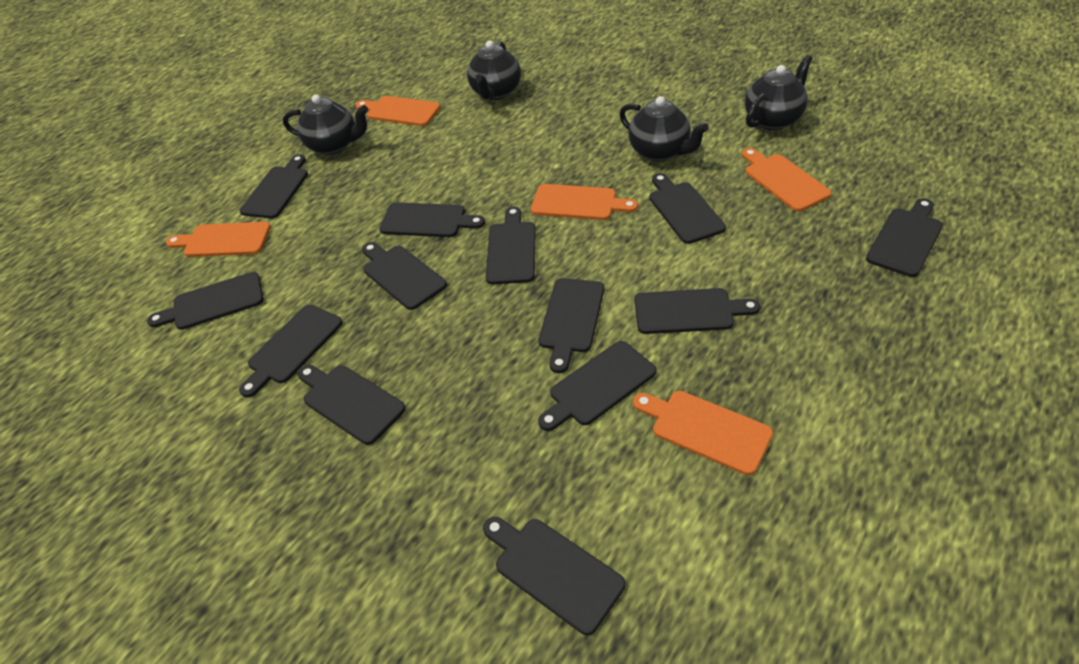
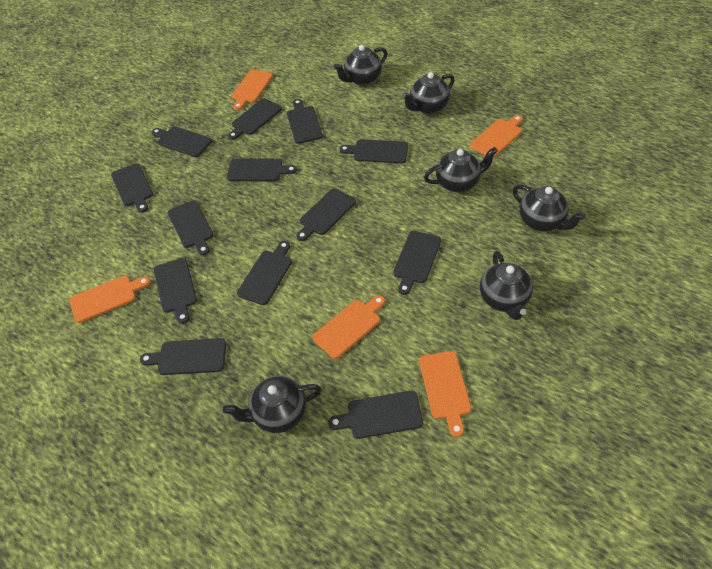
black teapot: [283,95,368,155] [467,40,521,100] [619,96,709,161] [745,55,813,130] = 4 -> [223,376,322,433] [334,45,387,86] [402,72,454,114] [424,147,498,192] [480,251,533,320] [513,184,586,231] = 6

